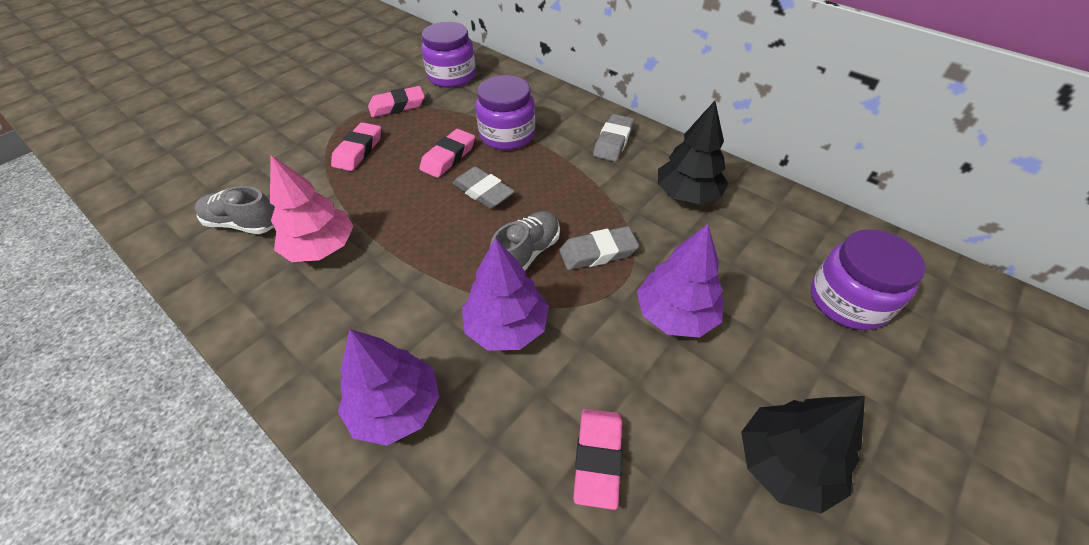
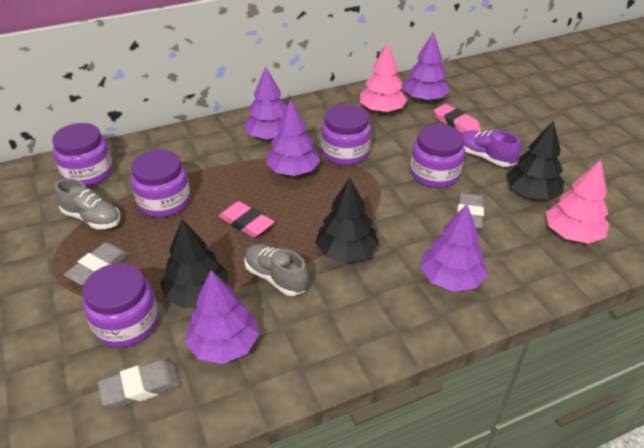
black tree: [658,101,728,204] [741,396,865,514] = 2 -> [160,219,228,309] [315,177,379,263] [506,120,564,200] = 3
pink eraser: [331,122,381,171] [368,86,425,117] [419,129,475,178] [573,409,622,510] = 4 -> [219,201,274,238] [434,104,481,133] = 2
pink tree: [270,155,354,262] = 1 -> [360,42,407,113] [546,160,609,244] = 2
purple jar: [421,22,476,88] [476,75,535,150] [811,229,926,330] = 3 -> [52,123,113,186] [83,263,158,347] [131,150,190,217] [321,104,371,165] [410,124,465,188] = 5
purple shoe: none = 0 -> [462,130,521,167] = 1
purple tree: [338,329,440,446] [462,238,549,351] [637,224,724,338] = 3 -> [185,270,259,364] [244,67,287,139] [266,99,320,176] [403,32,450,101] [420,204,488,292] = 5

